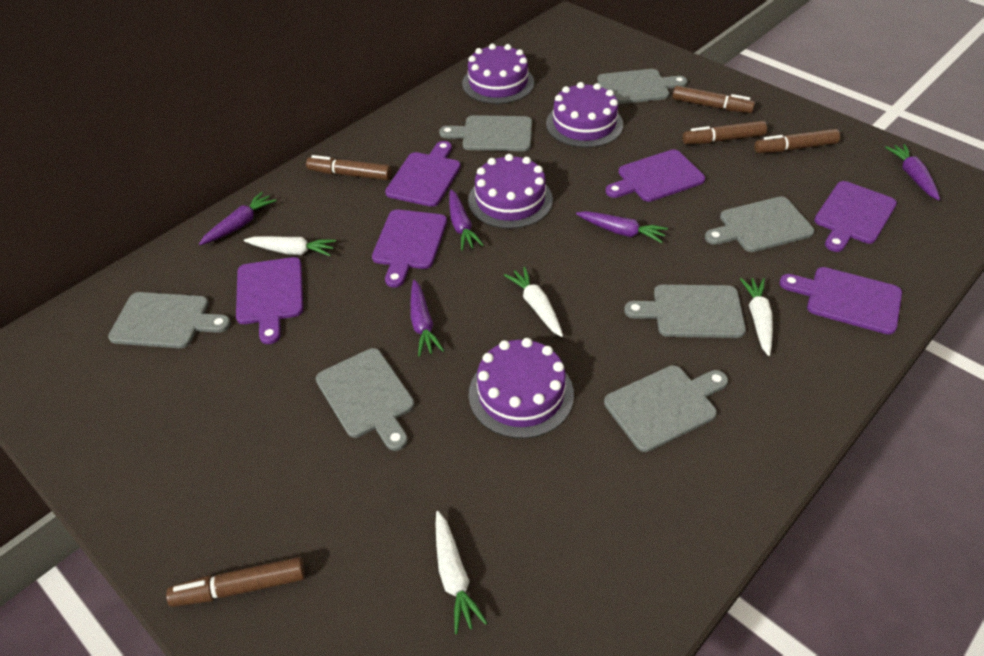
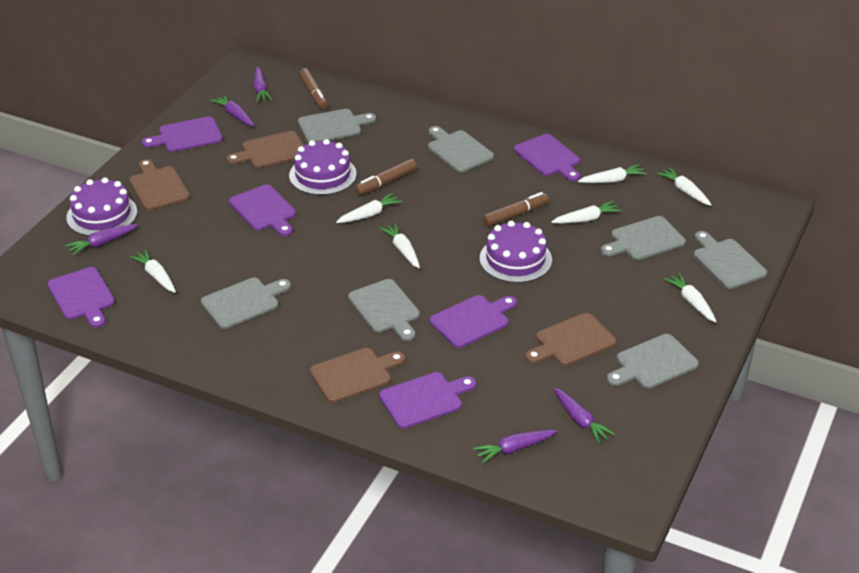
brown cutting board: none = 0 -> [129,159,190,210] [226,131,304,168] [310,348,405,403] [525,313,616,366] = 4
brown marker: [166,557,305,607] [306,155,391,180] [672,86,755,113] [683,121,767,144] [754,129,840,153] = 5 -> [299,68,328,110] [355,159,417,195] [483,192,549,227] = 3
purple cake: [462,44,534,104] [468,154,553,229] [469,338,574,439] [546,82,623,148] = 4 -> [66,177,137,236] [289,139,357,195] [480,221,552,283] = 3
white carrot: [244,236,336,256] [436,511,487,634] [504,267,563,337] [740,278,773,356] = 4 -> [129,249,176,293] [336,193,402,223] [379,223,420,268] [551,201,621,224] [578,164,647,183] [657,167,712,206] [664,273,717,323] = 7

